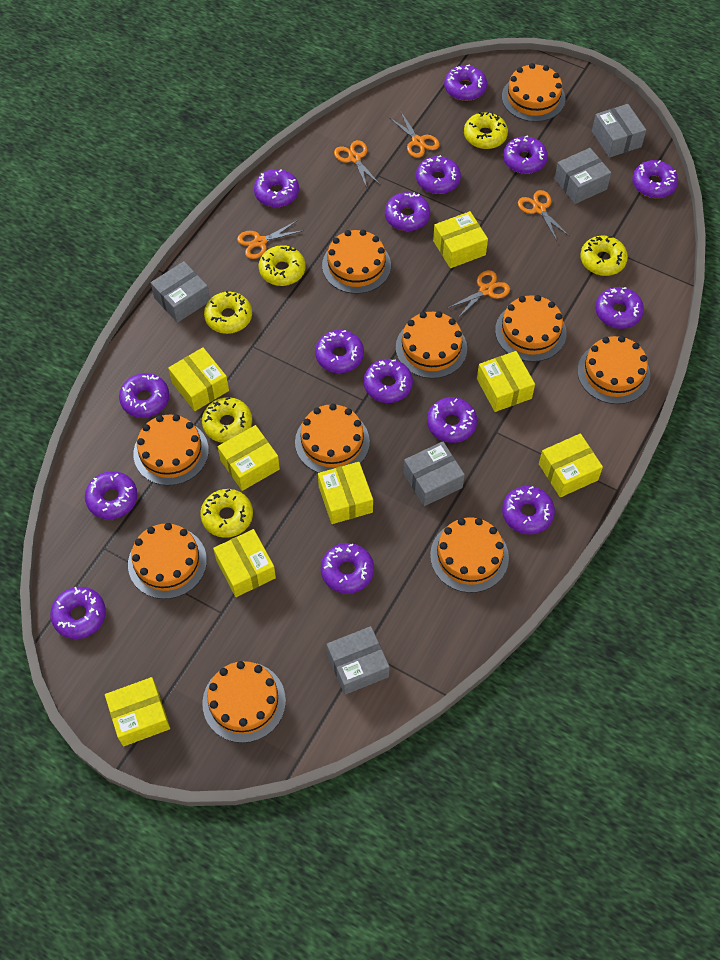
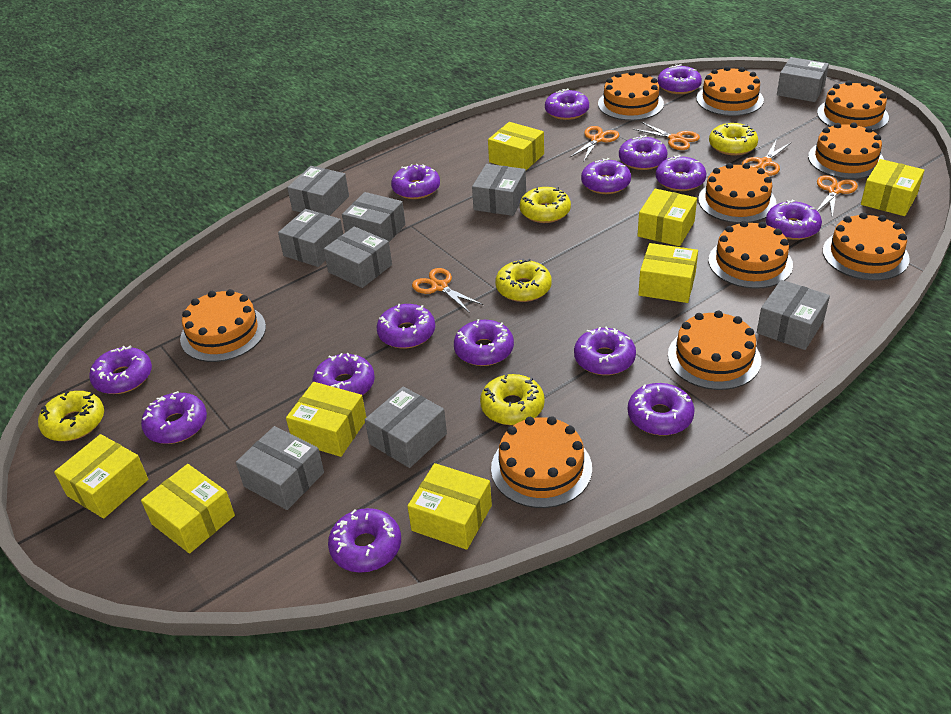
grey box: [151,261,210,323] [327,626,390,695] [403,441,465,506] [554,148,611,204] [592,104,646,158] = 5 -> [236,426,324,510] [278,209,343,267] [287,166,349,216] [324,226,392,288] [342,192,405,242] [365,386,447,468] [472,164,526,216] [757,280,830,350] [777,57,829,102] = 9
yellow donut: [200,489,253,538] [202,397,252,443] [204,291,252,334] [259,245,306,286] [464,112,508,149] [580,236,628,276] = 6 -> [38,391,104,441] [480,374,545,425] [495,259,552,302] [520,187,571,223] [709,122,758,156] = 5

